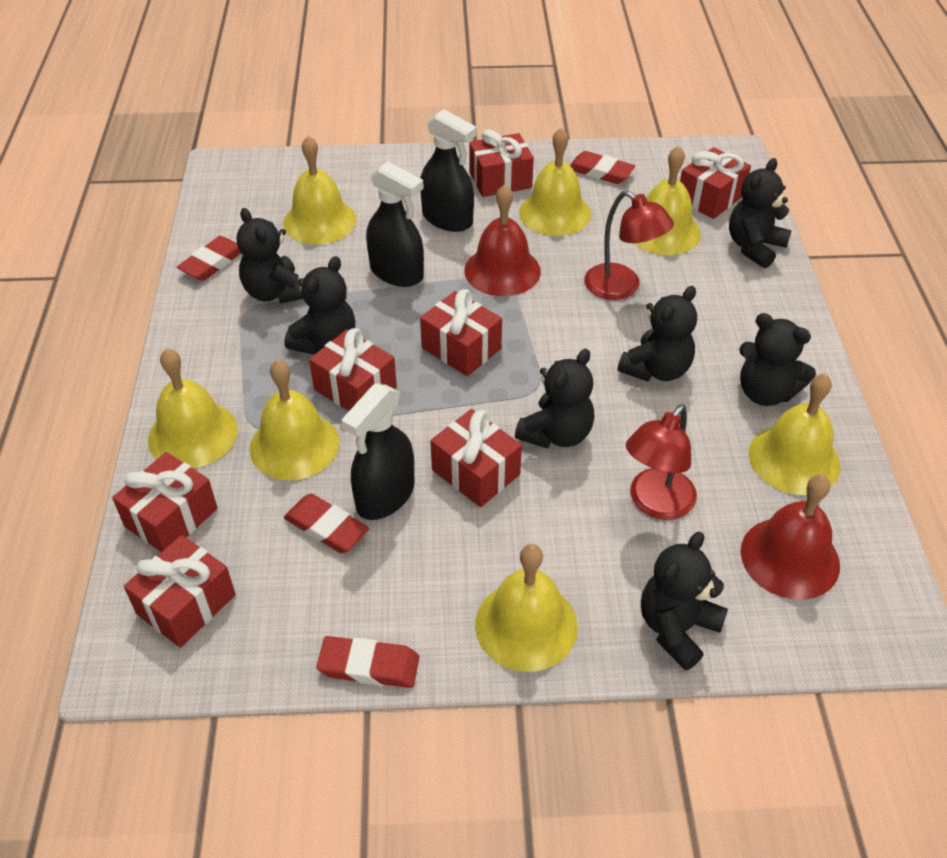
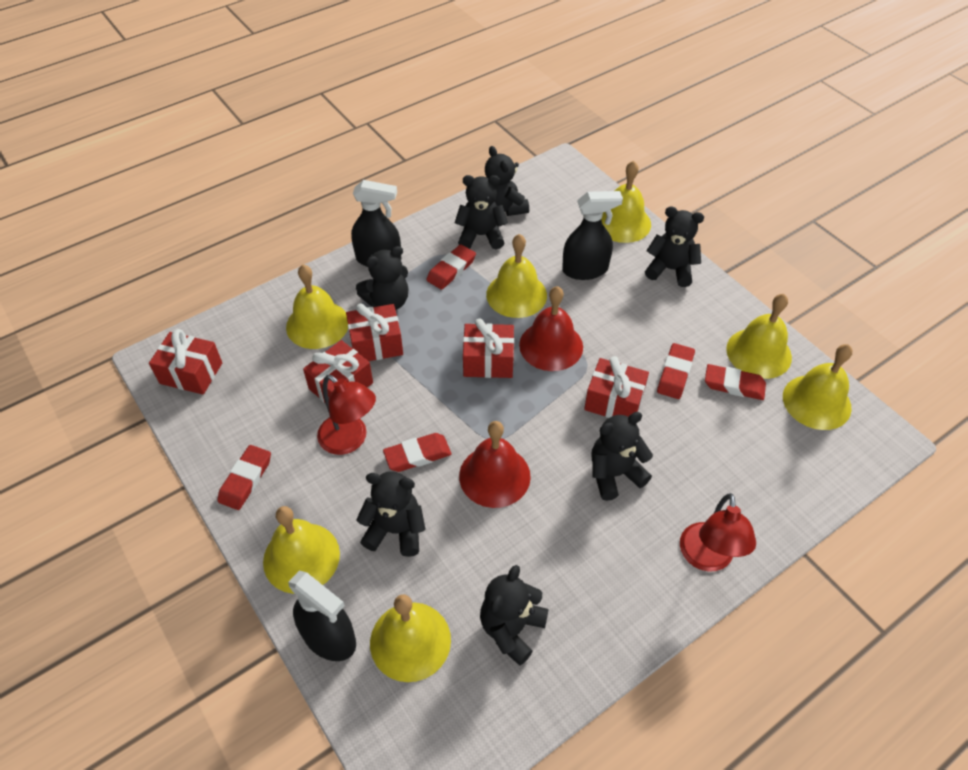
red eraser: [177,236,241,281] [284,494,369,553] [317,636,419,688] [570,151,635,184] = 4 -> [218,445,271,510] [383,433,452,472] [426,244,476,290] [657,343,695,399] [705,364,766,400] = 5
red gift: [112,452,218,552] [124,535,236,648] [309,328,397,411] [420,289,502,376] [430,409,522,507] [469,129,534,197] [680,147,751,219] = 7 -> [149,329,222,394] [303,340,373,402] [346,303,403,361] [463,318,514,378] [584,356,649,418] = 5

